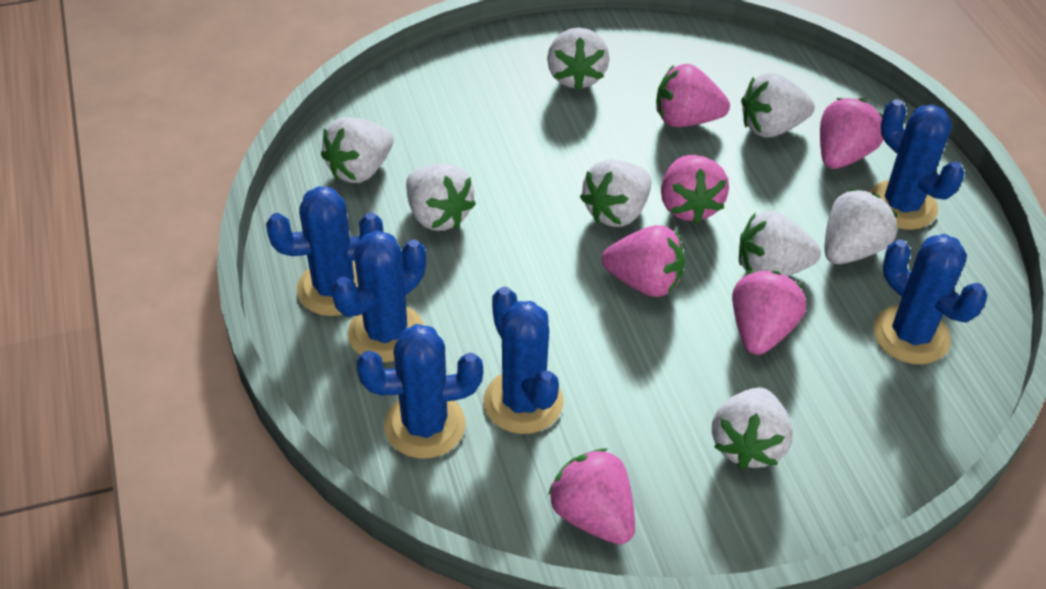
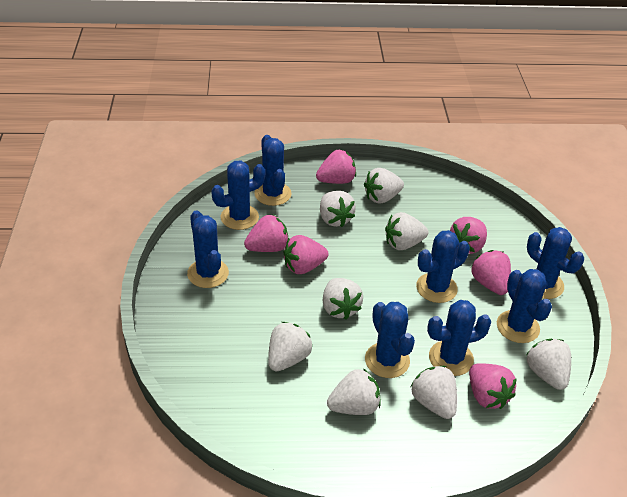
blue cactus: [266,186,383,316] [331,230,426,362] [357,324,483,458] [483,287,563,434] [869,99,965,230] [873,234,987,364] = 6 -> [187,210,229,288] [211,161,265,230] [254,135,291,206] [365,302,415,378] [416,230,470,303] [427,300,491,376] [497,269,552,343] [527,227,584,299] = 8

